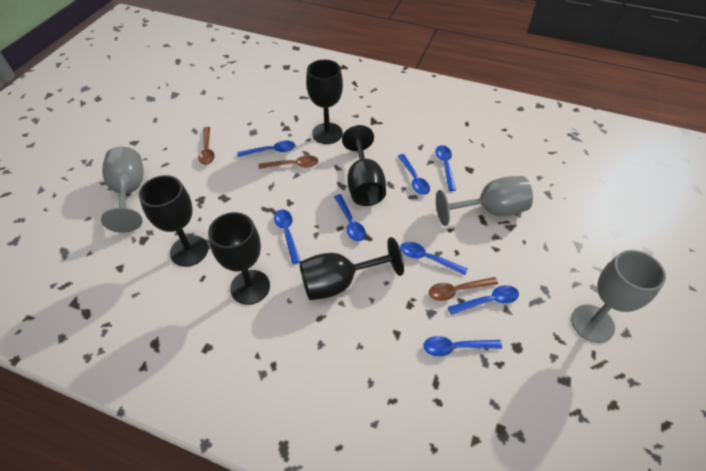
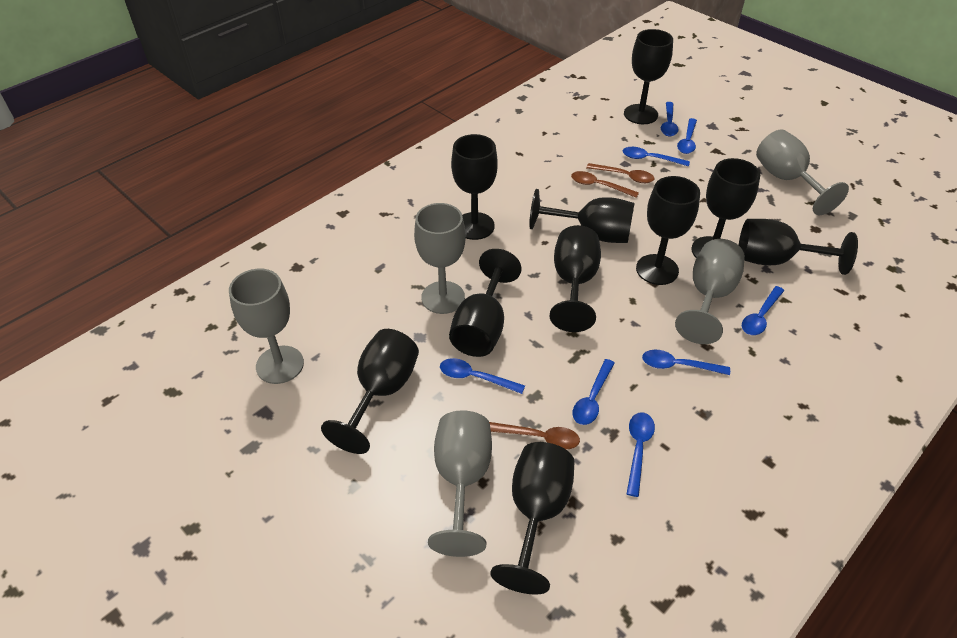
black goblet: [139,175,208,267] [208,212,270,305] [299,237,404,300] [306,60,343,144] [342,125,386,206] = 5 -> [321,329,419,454] [449,249,522,357] [451,134,498,240] [490,442,575,595] [529,189,635,243] [549,225,601,332] [624,29,673,124] [636,176,700,285] [691,158,760,258] [739,219,858,275] = 10
grey goblet: [101,147,144,233] [436,176,533,226] [571,250,666,343] = 3 -> [229,269,304,384] [414,203,466,314] [428,410,492,557] [675,239,745,344] [756,130,849,215] = 5

